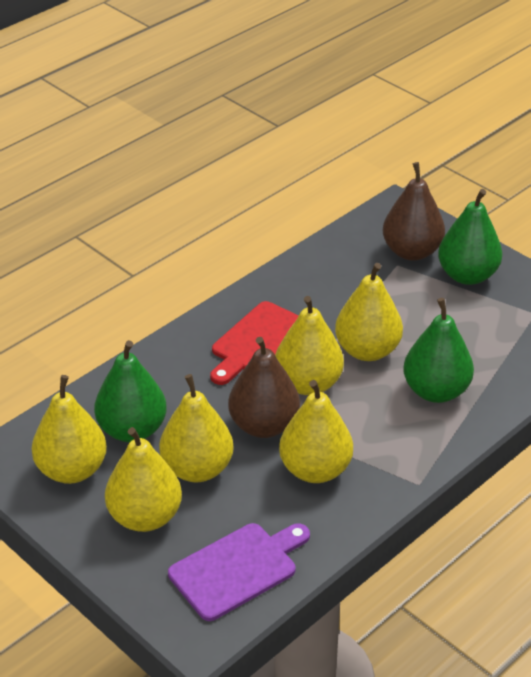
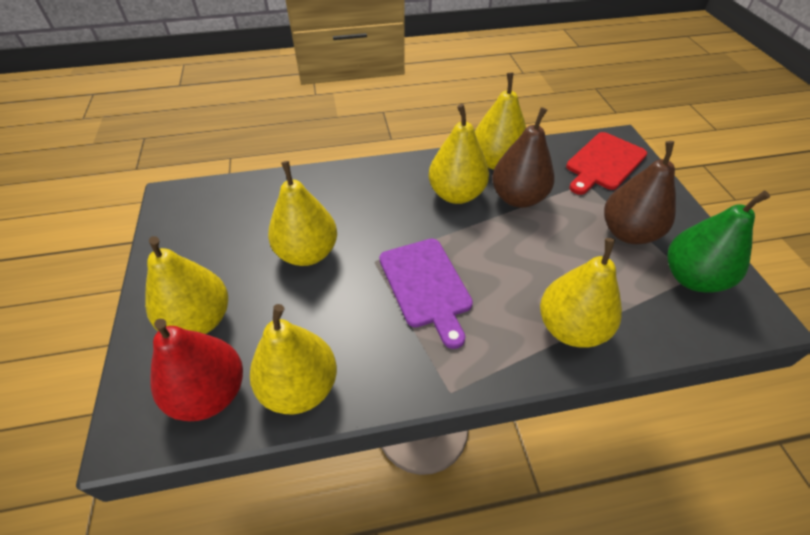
green pear: [94,340,167,442] [403,298,474,403] [438,189,502,285] = 3 -> [667,191,770,293] = 1
red pear: none = 0 -> [150,319,243,421] = 1

